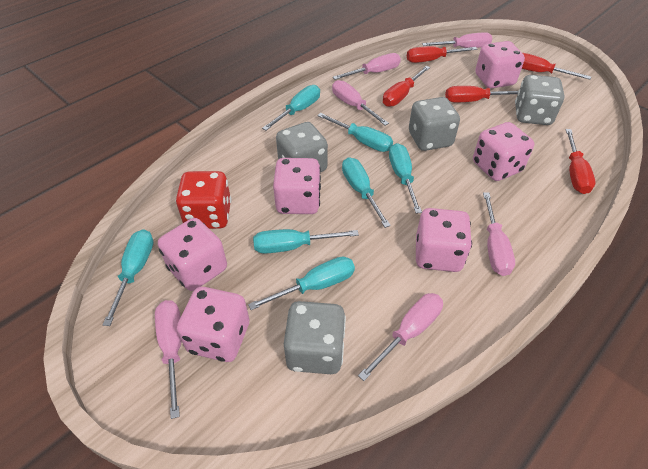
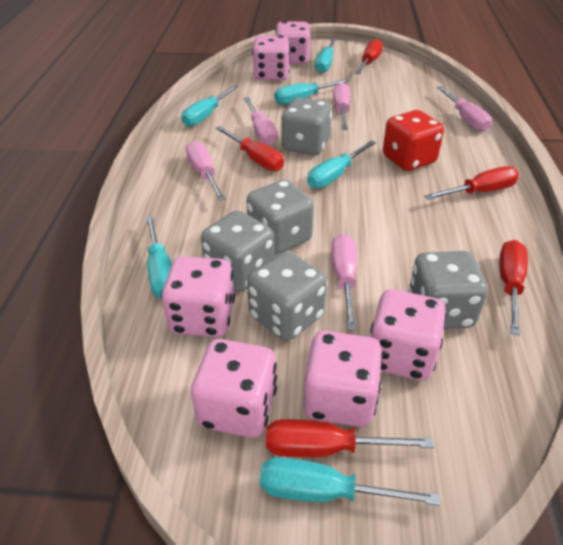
grey dice: [276,122,328,172] [284,301,346,374] [409,97,460,151] [515,75,564,125] = 4 -> [201,210,274,292] [246,180,314,254] [247,251,327,341] [281,98,332,155] [408,251,488,329] = 5
pink screwdriver: [155,300,182,419] [332,80,389,125] [333,53,401,80] [358,293,443,381] [422,32,492,48] [483,192,515,276] = 6 -> [186,141,226,201] [243,97,277,146] [331,234,357,330] [333,82,350,130] [437,86,492,132] = 5
turquoise screwdriver: [103,229,153,326] [248,256,355,310] [253,229,359,254] [262,85,320,130] [317,113,393,152] [342,157,391,228] [389,143,422,214] = 7 -> [146,215,172,299] [181,85,239,127] [260,457,440,506] [274,79,350,104] [307,141,376,188] [315,38,337,73] = 6

